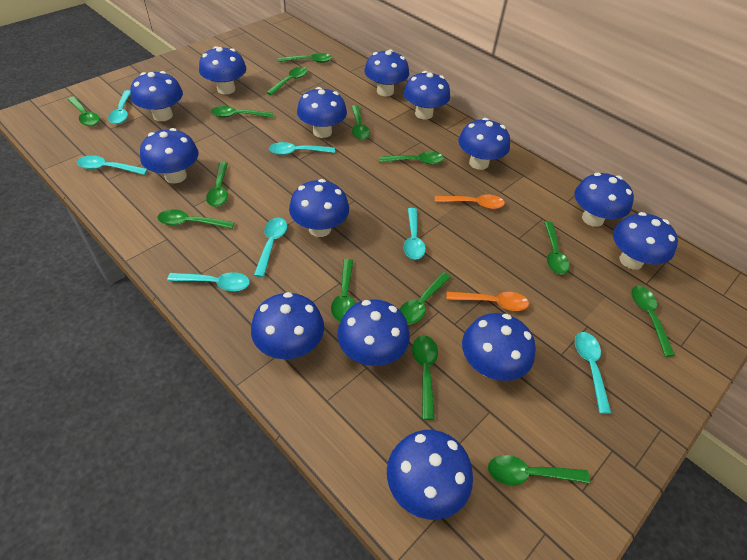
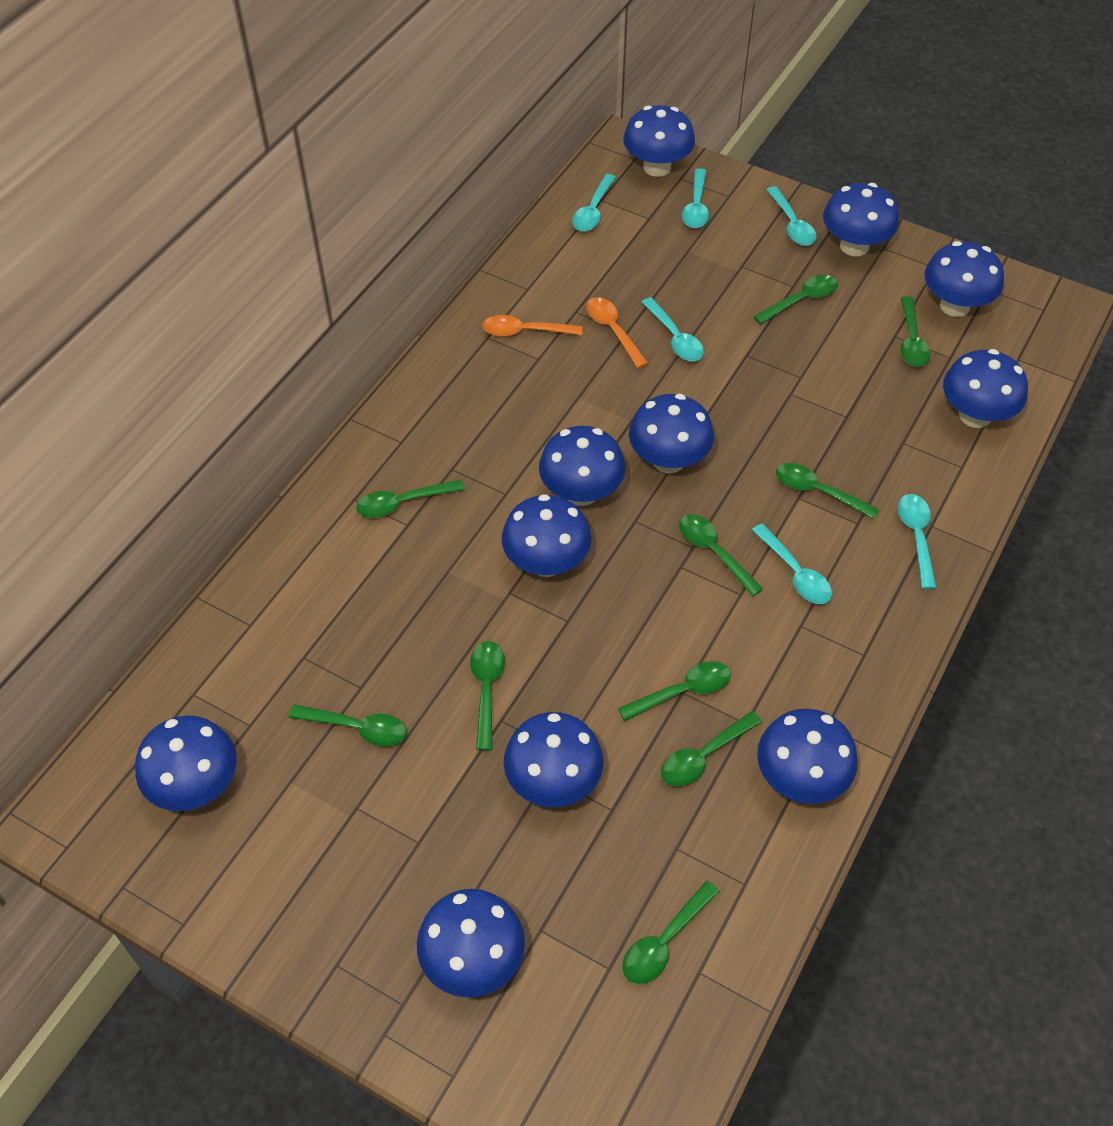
blue mushroom: [130,71,183,121] [140,128,199,183] [199,46,246,94] [251,292,324,359] [289,179,349,237] [297,87,347,138] [337,299,410,366] [364,50,409,96] [387,430,473,520] [404,71,450,119] [459,118,510,170] [462,313,536,381] [574,173,634,227] [613,212,678,270] = 14 -> [135,716,237,811] [417,889,525,998] [502,494,591,577] [504,712,603,807] [539,426,625,506] [623,105,695,177] [629,394,714,474] [757,709,858,804] [823,183,899,257] [924,241,1004,317] [943,349,1028,428] = 11
green spoon: [68,97,100,126] [157,209,234,229] [206,162,228,207] [211,106,274,118] [266,67,308,95] [278,53,332,63] [331,259,355,321] [351,105,370,140] [379,152,444,164] [399,272,451,325] [412,335,438,420] [488,455,590,485] [544,221,569,274] [631,286,675,357] = 14 -> [289,704,407,746] [356,480,464,518] [470,641,505,750] [618,661,731,721] [622,881,720,984] [661,711,762,786] [679,514,763,597] [753,275,837,324] [776,463,879,519] [901,296,930,367] = 10
turquoise spoon: [77,155,148,175] [108,90,131,124] [167,272,250,291] [254,218,287,277] [269,142,335,155] [403,208,426,260] [575,332,611,414] = 7 -> [572,174,616,232] [642,297,704,361] [682,168,709,228] [752,523,832,604] [766,186,817,246] [898,494,937,589] = 6

